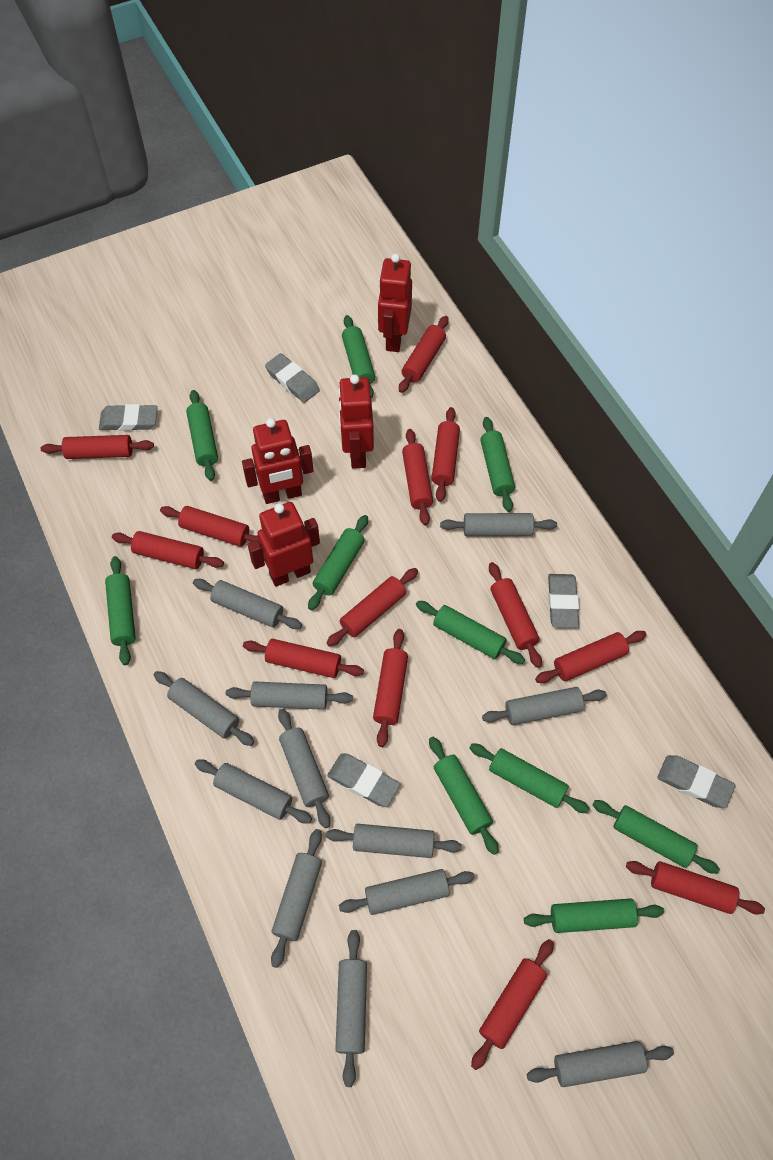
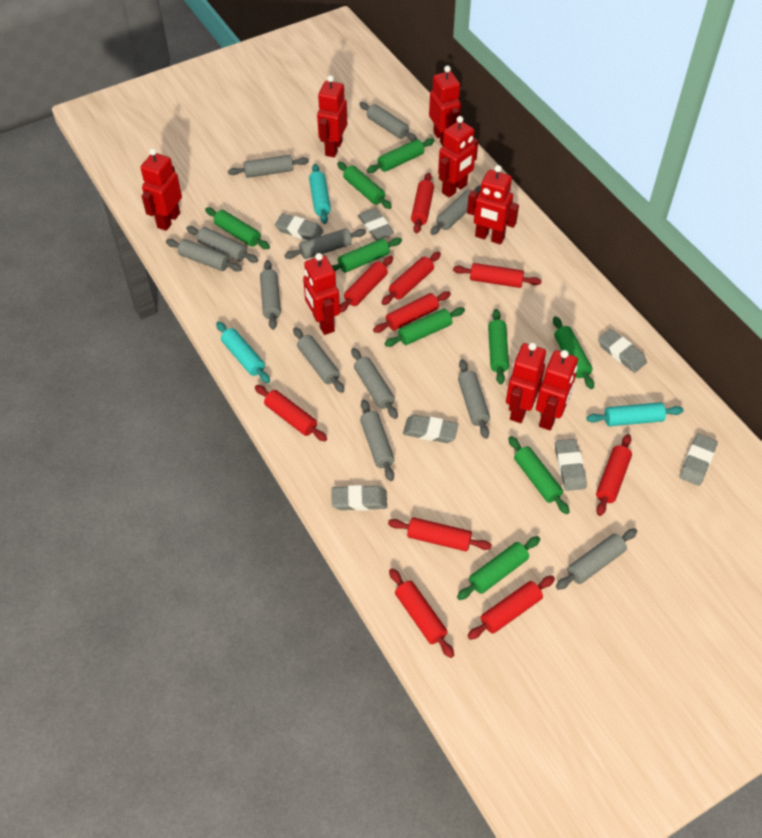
green rolling pin: [105,556,136,665] [186,390,218,481] [308,515,368,610] [342,315,375,398] [416,601,525,664] [429,737,499,855] [469,743,590,813] [480,417,515,512] [524,898,664,933] [592,800,720,874] = 10 -> [205,208,270,249] [332,238,402,273] [337,162,392,209] [367,138,435,173] [384,307,465,347] [457,536,540,600] [488,309,509,384] [508,436,570,514] [553,316,594,389] = 9
grey eraser: [99,404,158,431] [265,353,320,403] [327,753,400,807] [548,574,579,628] [657,755,735,808] = 5 -> [275,214,323,240] [332,485,387,511] [358,208,394,240] [403,415,458,443] [555,439,586,491] [598,329,647,373] [679,434,718,486] = 7
red robot: [242,418,313,504] [248,502,320,587] [338,374,374,469] [378,254,412,352] = 4 -> [140,148,182,231] [303,253,340,335] [317,75,347,158] [429,66,461,146] [438,116,478,198] [467,165,519,244] [506,342,546,423] [536,350,578,430] = 8
red rolling pin: [41,435,154,459] [112,531,224,569] [160,506,259,547] [243,639,364,678] [327,568,418,647] [373,629,408,747] [399,316,449,393] [402,429,433,525] [432,407,460,502] [471,939,554,1070] [489,562,542,668] [535,631,647,683] [626,861,765,914] = 13 -> [255,385,327,441] [340,256,393,313] [373,291,451,333] [382,252,441,305] [388,517,492,551] [389,568,454,658] [411,173,434,233] [453,263,542,288] [468,575,555,640] [596,434,632,516] = 10
turquoise rolling pin: none = 0 -> [216,322,270,383] [309,164,331,224] [587,402,684,426] = 3

